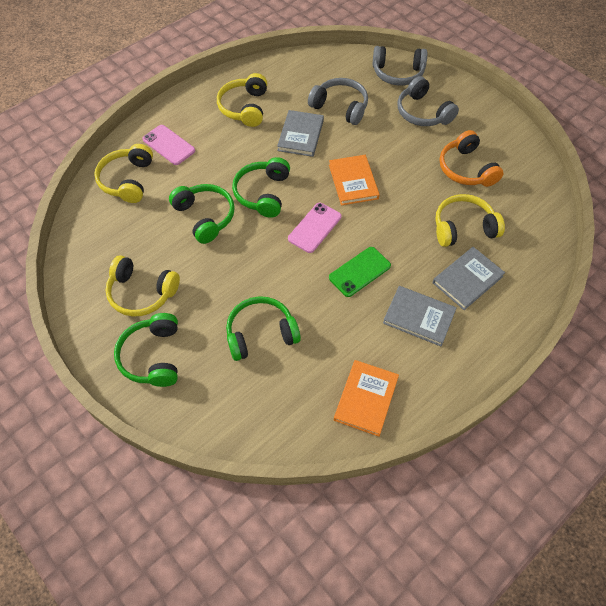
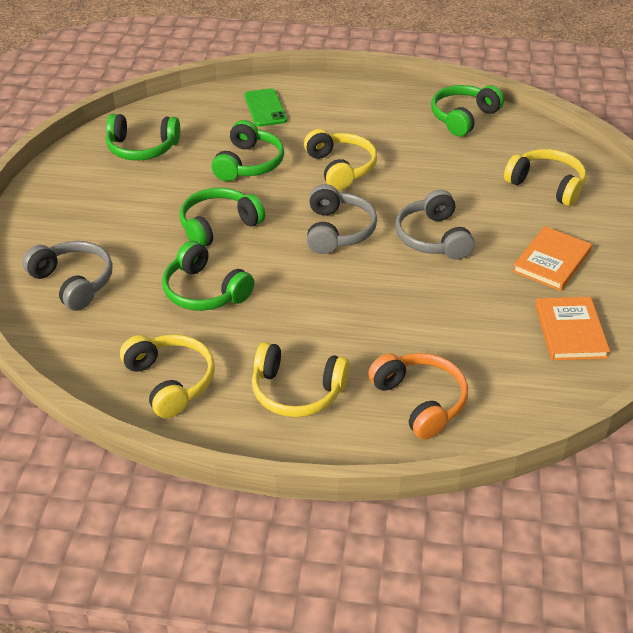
green headphones: [114,313,178,387] [169,184,235,244] [226,296,301,361] [232,157,290,218] = 4 -> [106,114,180,160] [162,241,254,311] [179,188,265,246] [211,120,284,181] [431,85,504,136] = 5
grey book: [277,110,324,157] [383,286,457,346] [433,247,505,310] = 3 -> none = 0
pink phone: [143,125,195,165] [288,203,342,253] = 2 -> none = 0

